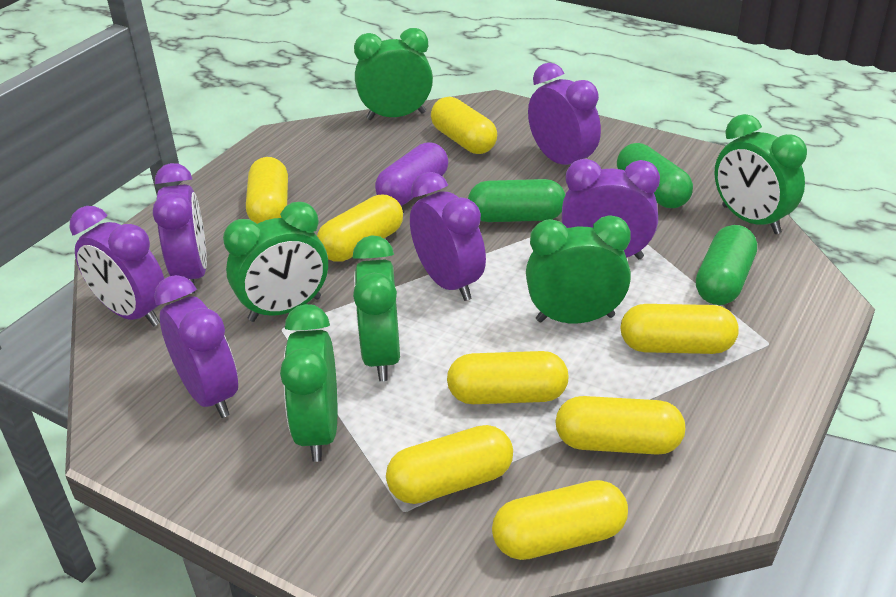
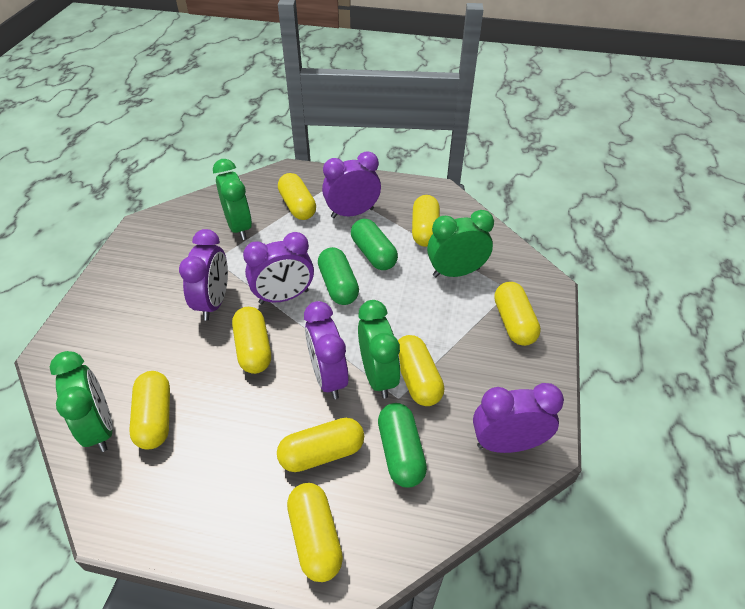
green clock: [223,202,328,322] [280,304,337,462] [353,235,400,381] [354,28,433,120] [526,216,631,323] [714,114,807,234] = 6 -> [50,351,113,452] [213,159,252,240] [358,300,401,398] [427,210,494,277] = 4
purple capsule: [375,142,448,206] = 1 -> none = 0
purple clock: [70,206,164,327] [153,163,207,294] [154,275,238,418] [410,172,486,301] [528,63,601,165] [562,159,660,259] = 6 -> [179,229,228,321] [243,232,314,304] [304,301,349,399] [322,152,381,218] [473,383,564,453] = 5

